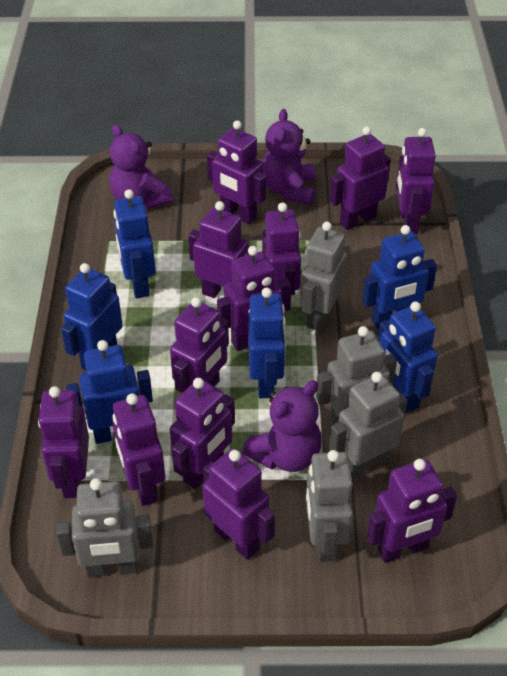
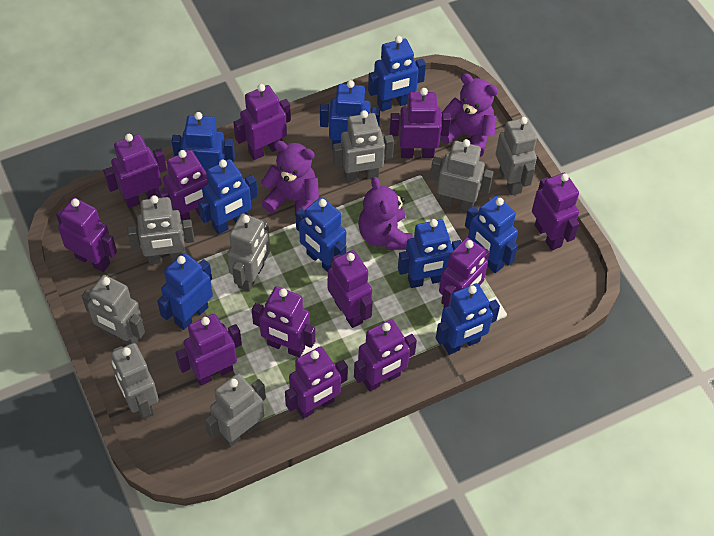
blue robot: [61,263,123,370] [66,340,153,444] [113,189,156,298] [248,288,286,398] [362,225,437,329] [378,302,438,413] = 6 -> [157,253,213,330] [172,112,235,171] [198,159,258,234] [296,197,346,272] [320,80,380,150] [368,36,426,111] [398,219,461,288] [436,283,500,355] [465,196,518,273] = 9
grey robot: [56,478,153,578] [300,222,347,331] [306,450,353,562] [316,326,397,425] [329,372,407,479] = 5 -> [82,275,145,345] [111,343,159,420] [127,195,195,265] [204,373,266,447] [227,213,270,292] [333,110,394,183] [430,139,494,211] [496,117,537,195] = 8

